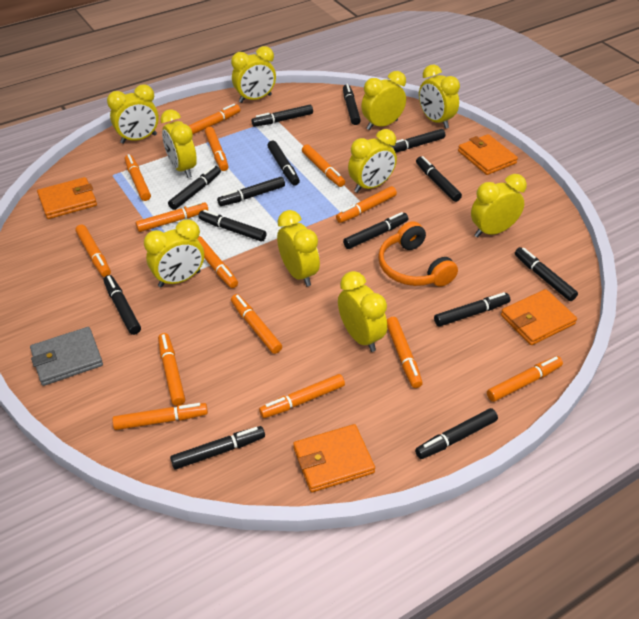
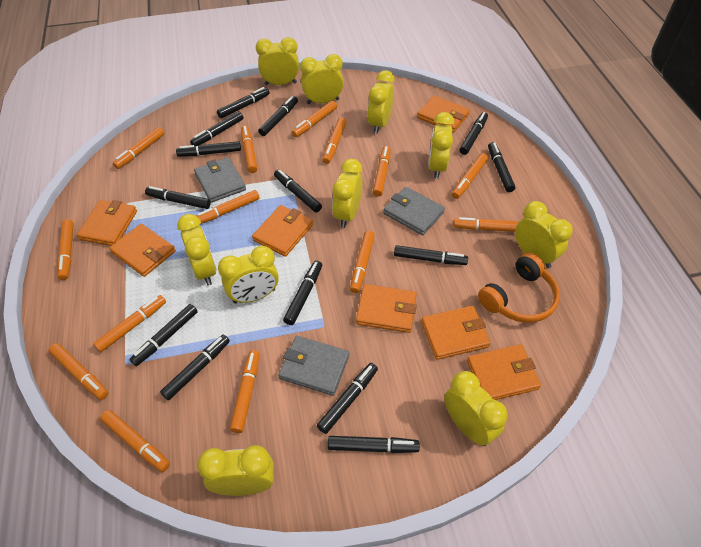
grey wallet: [30,327,103,386] = 1 -> [194,157,246,203] [278,336,349,396] [383,187,445,235] = 3
orange wallet: [37,177,97,219] [293,424,375,492] [458,134,518,175] [501,289,577,345] = 4 -> [77,200,137,246] [109,224,176,277] [252,205,313,257] [356,284,417,333] [417,95,470,133] [421,306,490,360] [467,344,541,400] = 7

